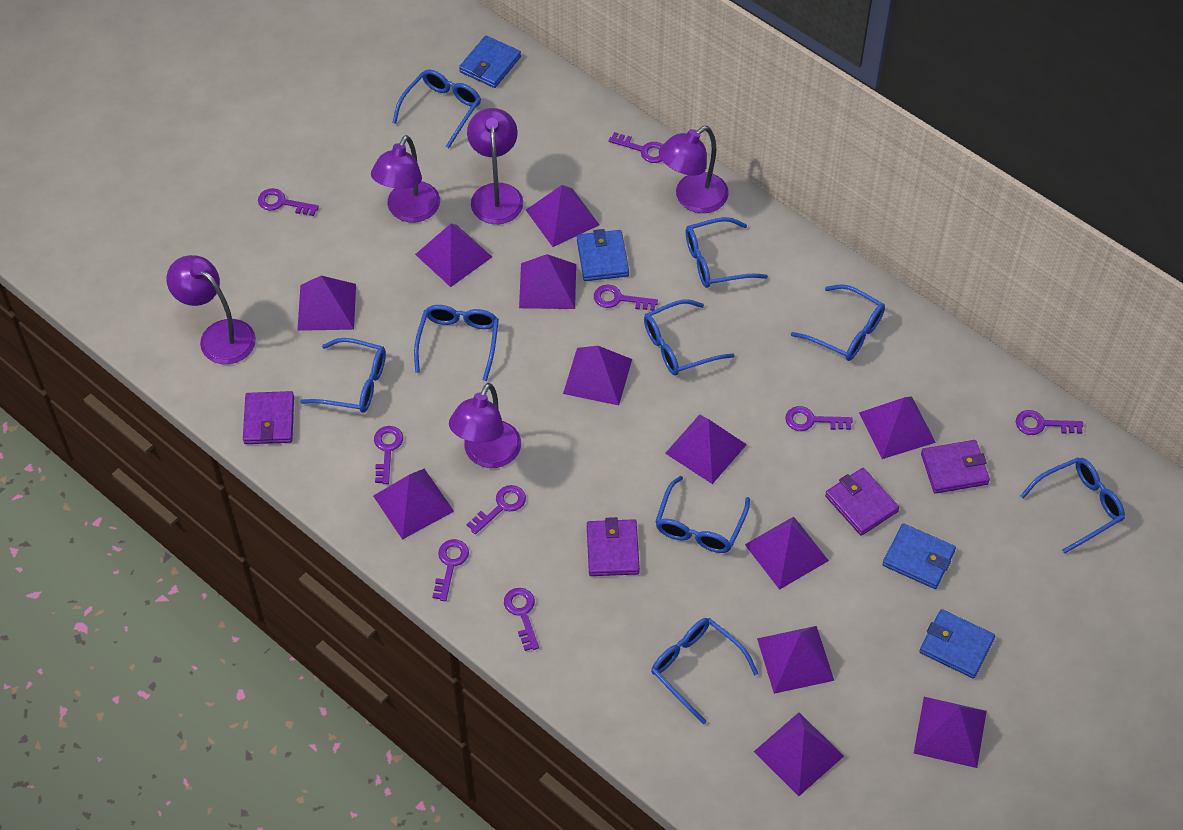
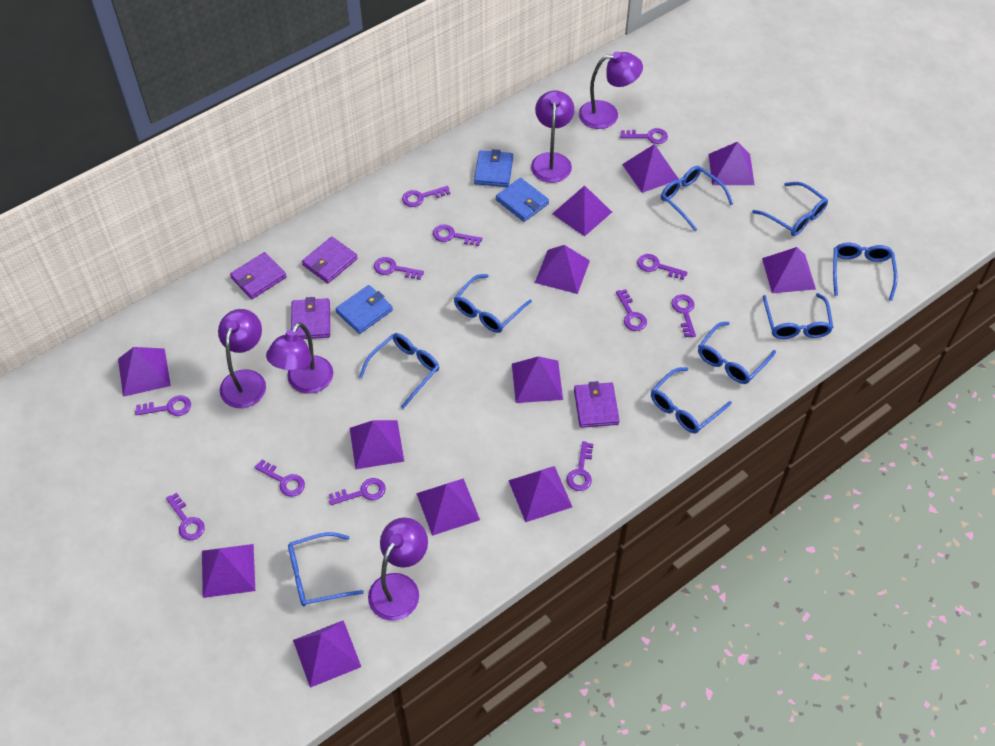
blue wallet: [459,35,521,88] [577,229,629,281] [882,523,956,589] [919,609,995,678] = 4 -> [335,285,393,334] [474,149,513,187] [496,178,549,222] = 3
purple key: [258,188,319,216] [374,426,403,484] [432,539,469,601] [467,485,526,534] [504,588,539,651] [594,285,658,311] [609,132,663,163] [785,406,853,431] [1016,410,1083,435] = 9 -> [135,395,191,416] [166,493,205,540] [254,459,305,497] [329,478,386,505] [374,257,424,280] [402,186,450,207] [433,224,482,246] [567,441,593,491] [616,289,647,331] [620,128,668,144] [637,254,688,280] [671,295,696,337] = 12

